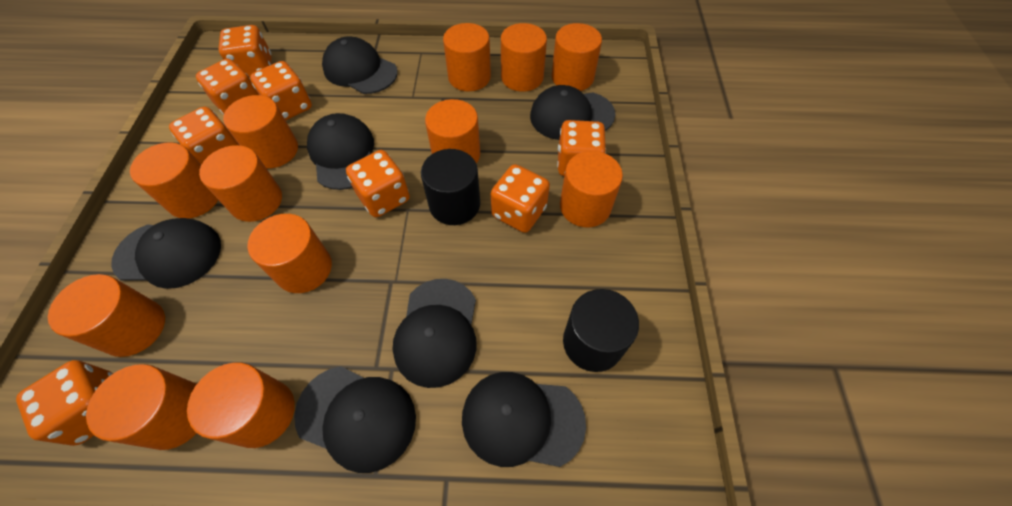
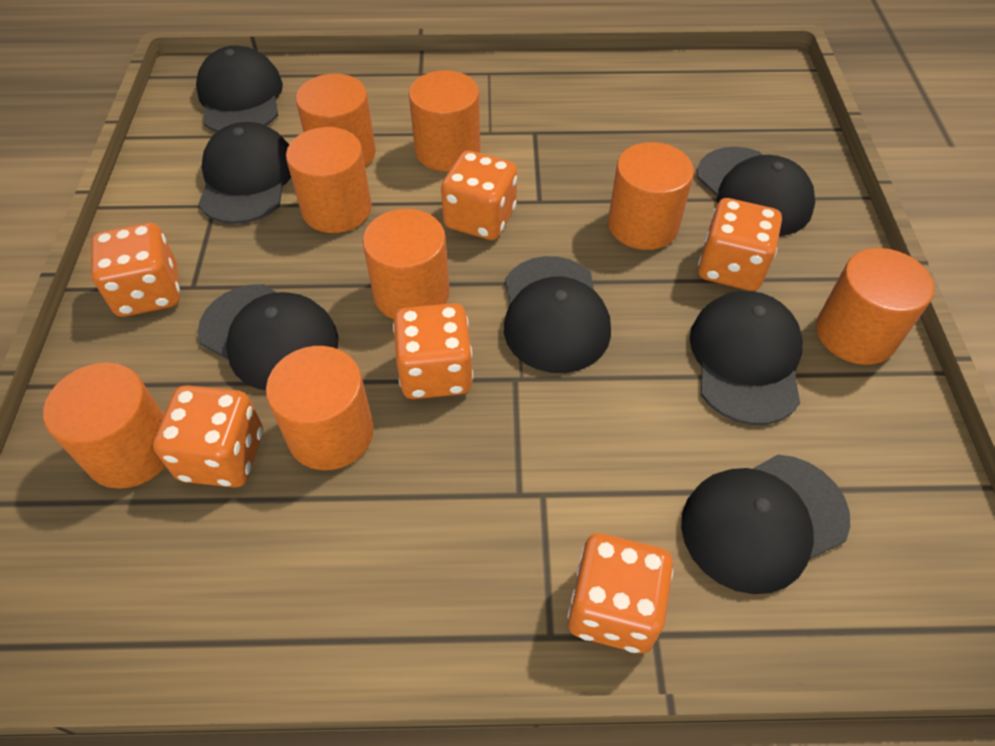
black cylinder: [421,149,480,225] [563,289,639,372] = 2 -> none = 0
orange cylinder: [48,274,165,357] [86,364,197,450] [130,142,218,218] [187,362,295,448] [199,145,282,222] [223,95,298,168] [247,214,332,293] [425,99,480,163] [443,23,491,92] [501,23,547,92] [552,23,602,91] [560,151,623,227] = 12 -> [43,363,165,489] [266,346,374,470] [286,127,372,233] [296,74,376,167] [363,209,450,319] [409,70,480,171] [608,142,694,250] [816,248,934,365] = 8
orange dice: [16,360,113,446] [169,107,240,165] [196,59,259,115] [218,25,272,77] [250,61,312,120] [346,150,410,217] [491,164,550,233] [557,120,606,176] = 8 -> [91,223,180,317] [153,385,263,488] [393,303,473,399] [441,151,517,240] [568,533,673,653] [698,198,782,291] = 6

